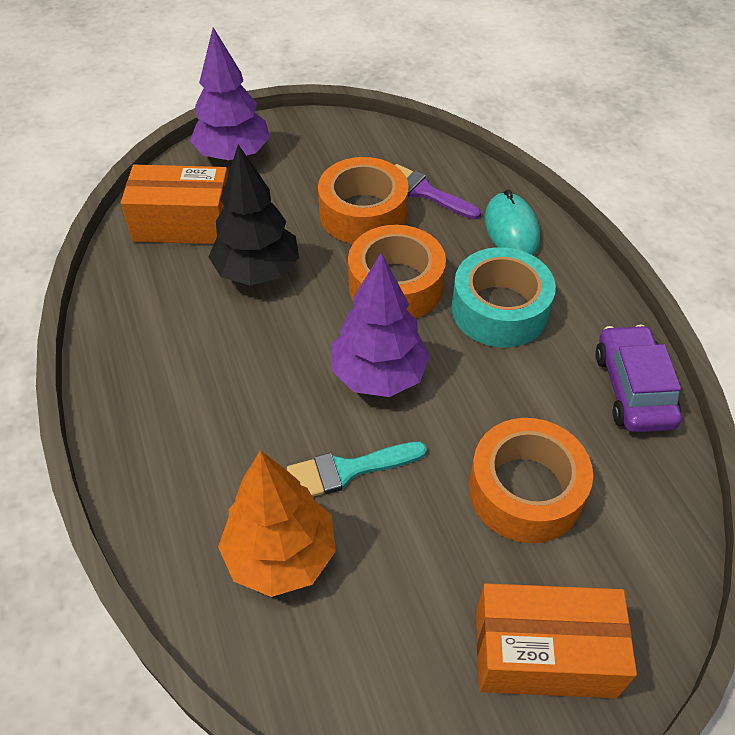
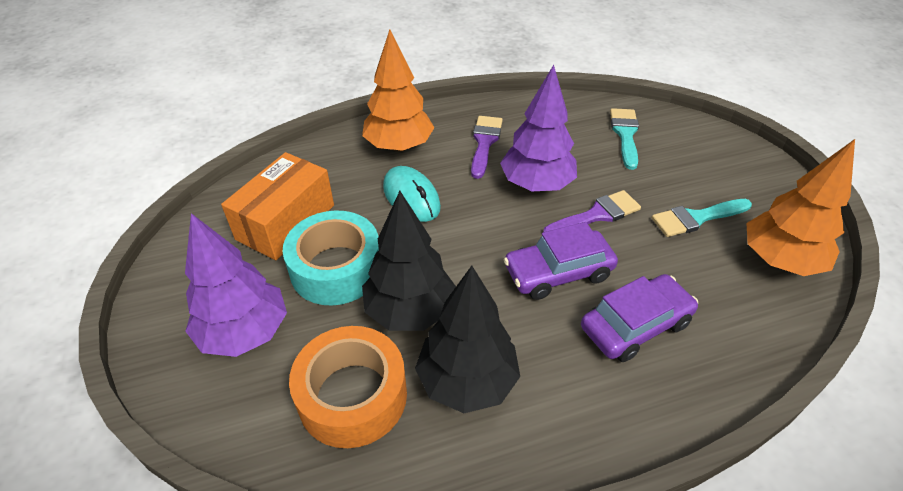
black tree: [209,144,299,285] = 1 -> [362,191,456,331] [415,266,520,413] = 2
orange box: [121,165,228,244] [476,583,637,698] = 2 -> [221,152,334,260] = 1
orange tape: [318,157,409,244] [348,225,446,319] [469,418,593,543] = 3 -> [289,326,407,448] = 1
orange tree: [218,450,336,597] = 1 -> [362,29,435,152] [746,139,855,276] = 2
purple brush: [395,164,481,219] = 1 -> [471,116,503,179] [543,190,641,232] = 2
purple car: [595,325,682,432] = 1 -> [503,222,618,300] [581,274,698,362] = 2
turquoise brush: [287,442,427,497] = 1 -> [610,108,639,170] [652,199,752,237] = 2

